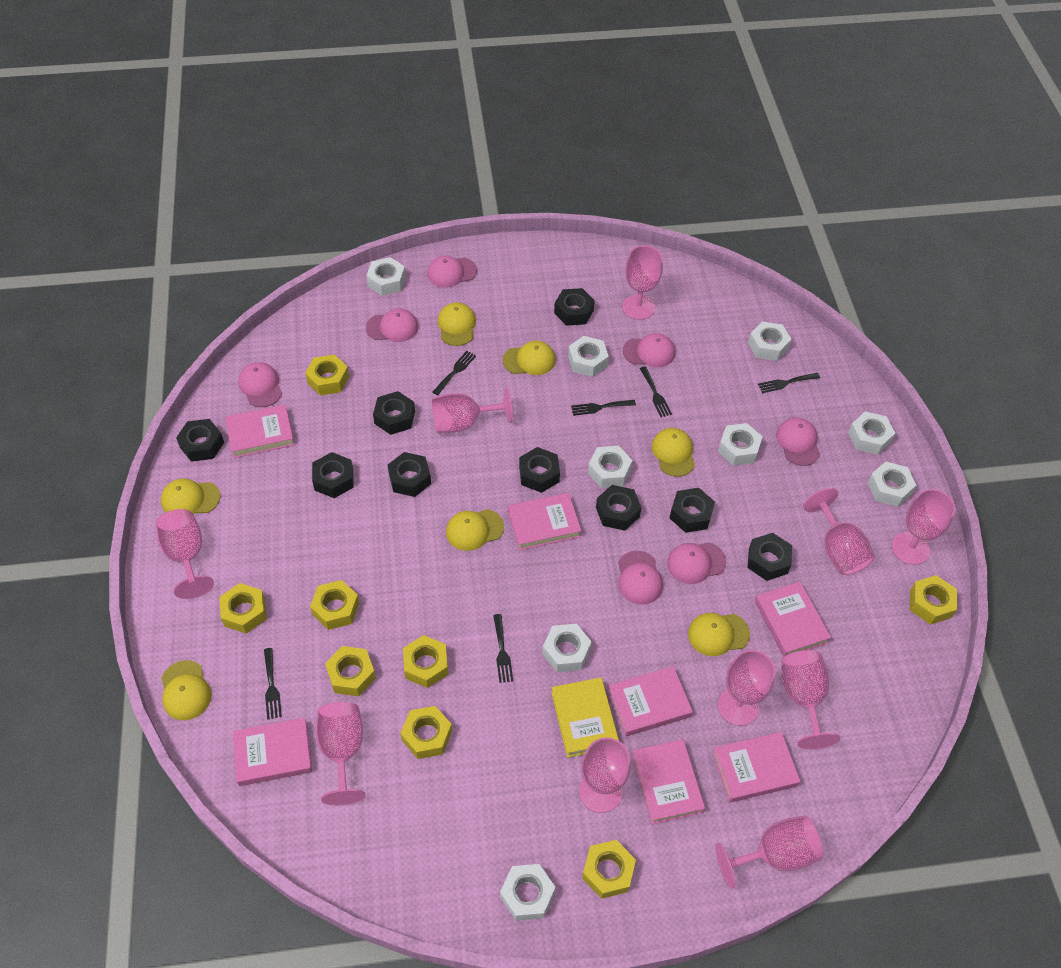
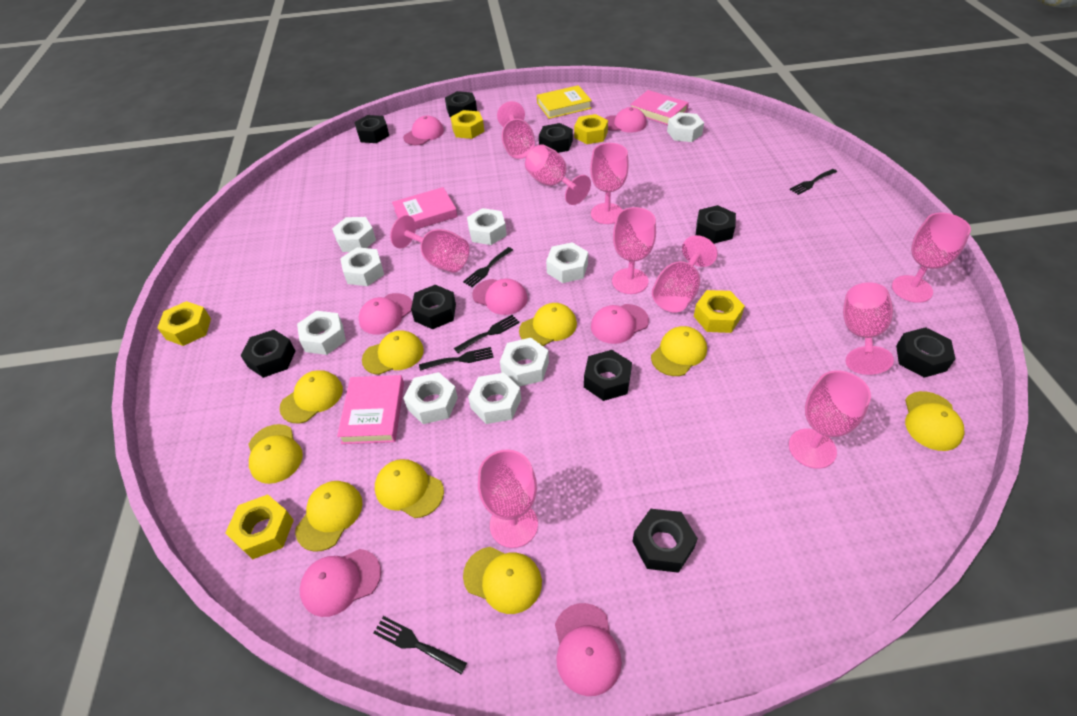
black fork: [264,648,282,720] [432,351,476,396] [493,614,513,683] [571,400,636,416] [640,366,672,417] [758,373,820,393] = 6 -> [373,616,467,674] [419,347,494,371] [454,315,520,353] [463,247,513,287] [790,169,837,195] = 5
pink book: [225,404,295,458] [233,718,312,786] [508,493,582,550] [608,666,693,737] [632,739,705,824] [712,732,801,803] [755,582,831,657] = 7 -> [337,375,404,444] [392,187,458,230] [630,90,689,125] = 3
yellow cap: [161,478,220,514] [161,660,212,720] [438,302,476,346] [446,509,504,551] [503,341,556,375] [652,428,695,477] [688,613,750,656] = 7 -> [248,424,303,484] [279,370,343,423] [295,481,363,552] [362,330,424,375] [375,459,444,518] [463,547,542,614] [519,303,577,346] [651,326,707,376] [905,391,964,451] = 9
yellow nut: [219,583,267,634] [305,354,349,396] [310,580,359,630] [325,646,376,696] [400,706,452,759] [403,635,448,688] [582,840,636,899] [910,575,957,625] = 8 -> [157,301,211,346] [225,494,294,559] [451,110,484,139] [574,114,608,144] [694,290,745,333] = 5

